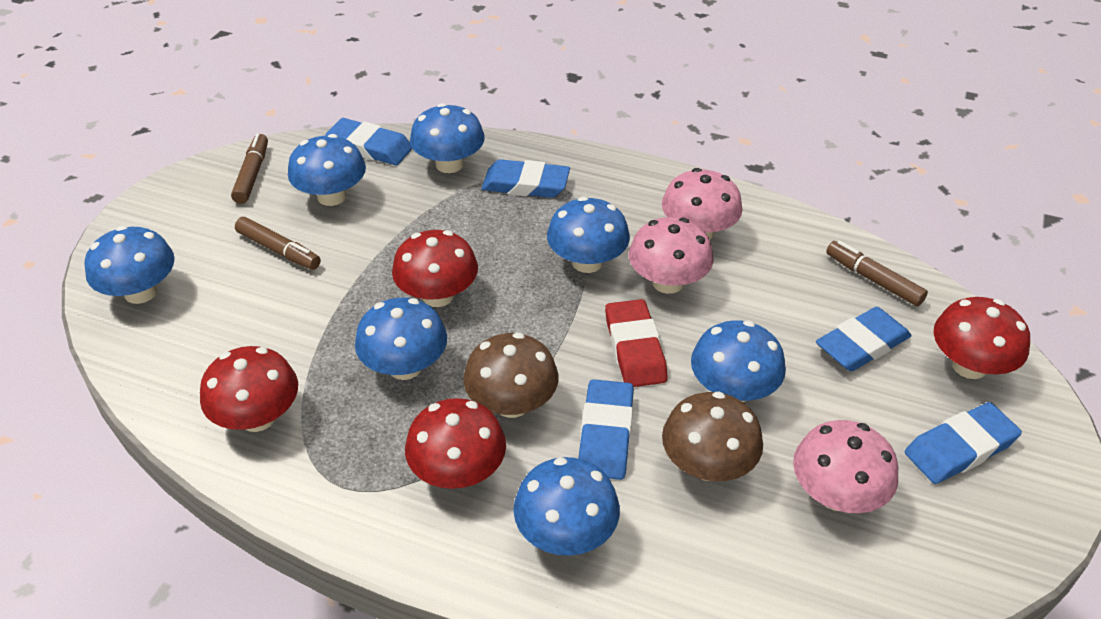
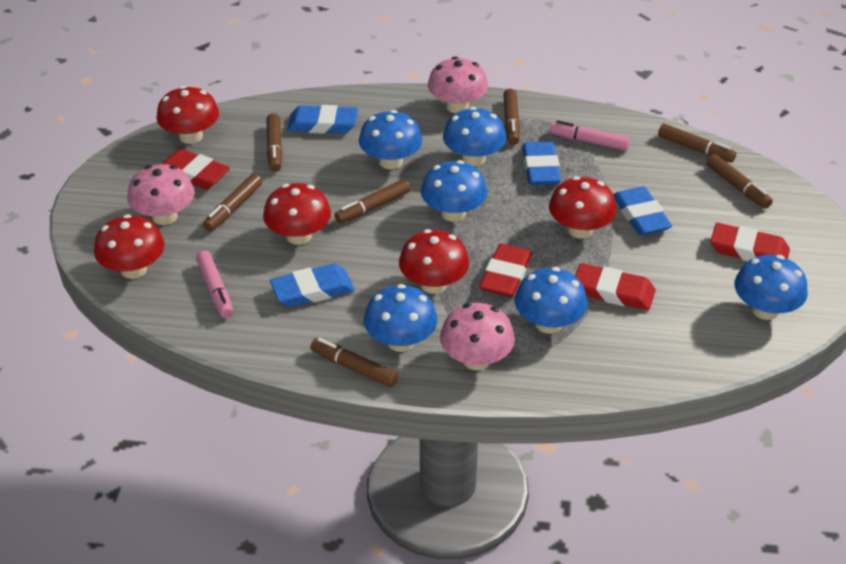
blue eraser: [325,118,413,165] [481,159,570,198] [578,379,634,480] [816,307,912,372] [905,402,1022,484] = 5 -> [270,264,355,307] [287,105,358,134] [522,142,561,185] [613,186,672,235] = 4
blue mushroom: [85,226,175,304] [288,134,366,206] [355,298,447,380] [410,103,485,173] [513,457,620,556] [547,196,630,273] [691,320,786,403] = 7 -> [359,110,422,169] [364,284,437,352] [421,160,487,222] [443,107,506,166] [515,267,588,334] [735,255,808,320] = 6
brown marker: [231,134,268,204] [235,217,321,270] [826,241,928,306] = 3 -> [203,174,262,231] [266,113,282,172] [310,338,398,387] [335,179,410,224] [503,89,520,145] [658,124,736,163] [706,154,773,209] = 7
brown mushroom: [463,332,558,418] [662,392,763,481] = 2 -> none = 0
pink marker: none = 0 -> [196,250,233,318] [550,120,630,151] = 2
red eraser: [605,299,668,387] = 1 -> [162,149,230,190] [480,243,532,297] [575,263,656,311] [710,223,790,261] = 4
red mushroom: [200,346,298,432] [392,230,478,307] [405,398,506,489] [934,297,1030,379] = 4 -> [94,214,165,279] [156,86,219,144] [263,183,331,245] [399,229,469,294] [549,176,617,238] = 5

